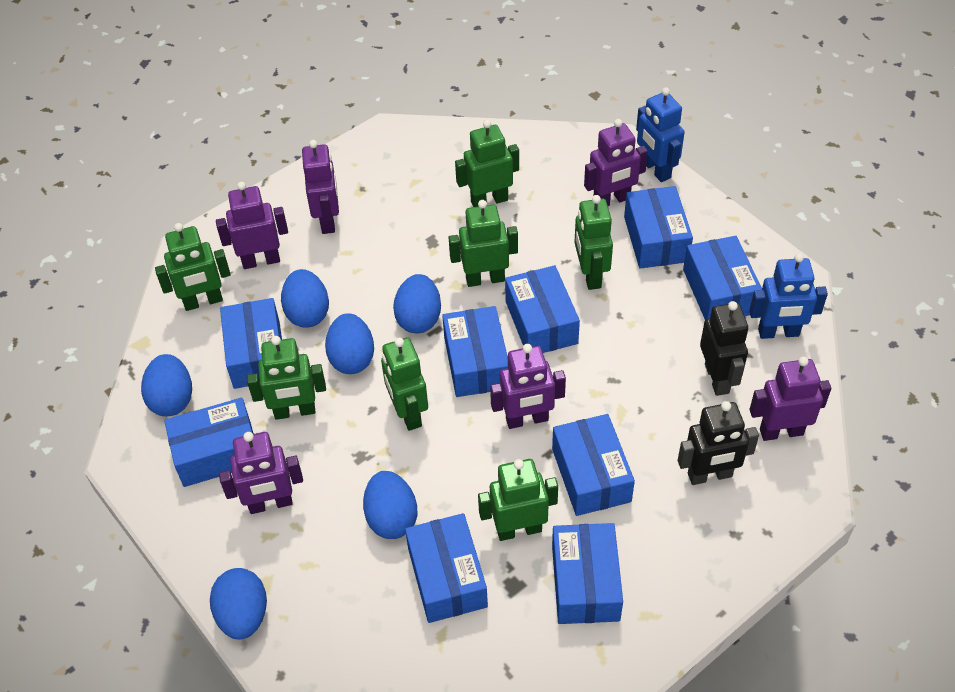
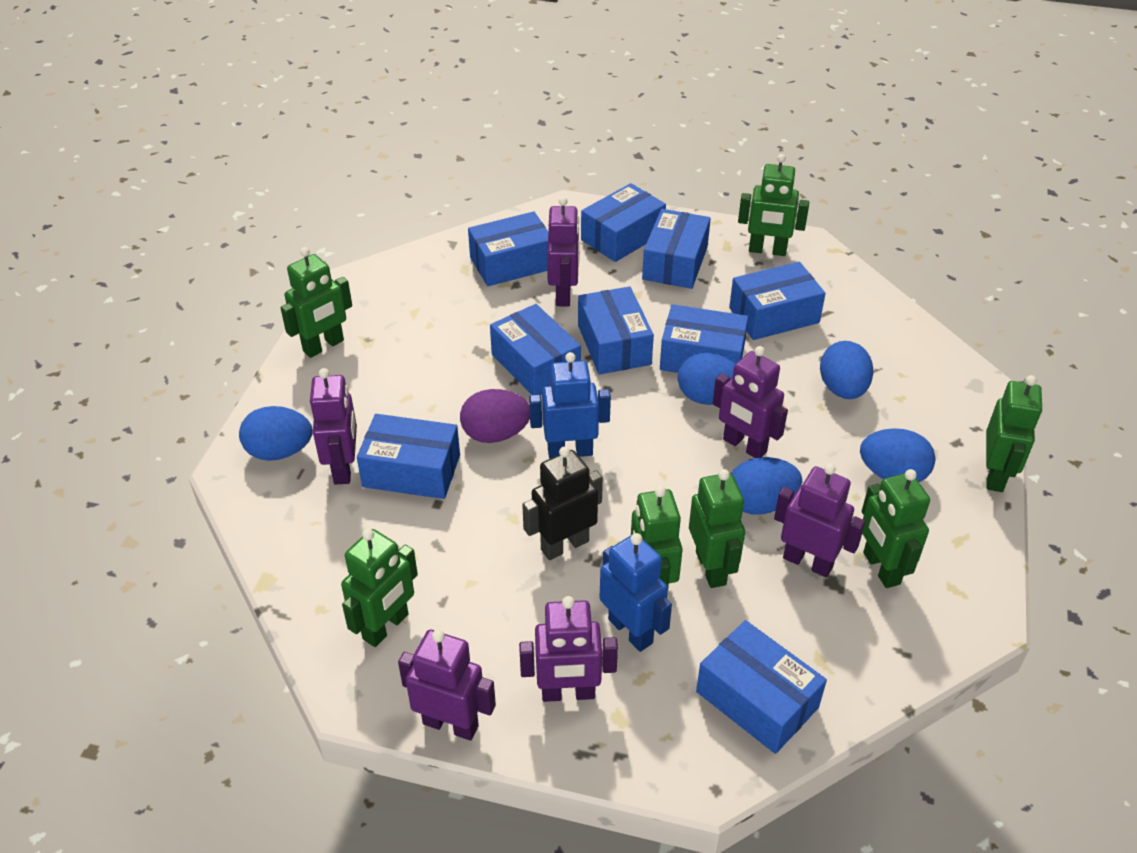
black robot: [678,401,759,485] [700,301,749,396] = 2 -> [522,446,603,560] = 1
blue egg: [141,354,192,416] [210,568,267,639] [281,269,329,328] [325,313,374,374] [363,471,417,539] [393,274,441,333] = 6 -> [239,406,313,461] [678,353,736,405] [732,457,802,515] [820,341,873,399] [860,428,936,482] = 5
purple egg: none = 0 -> [460,389,530,443] = 1

